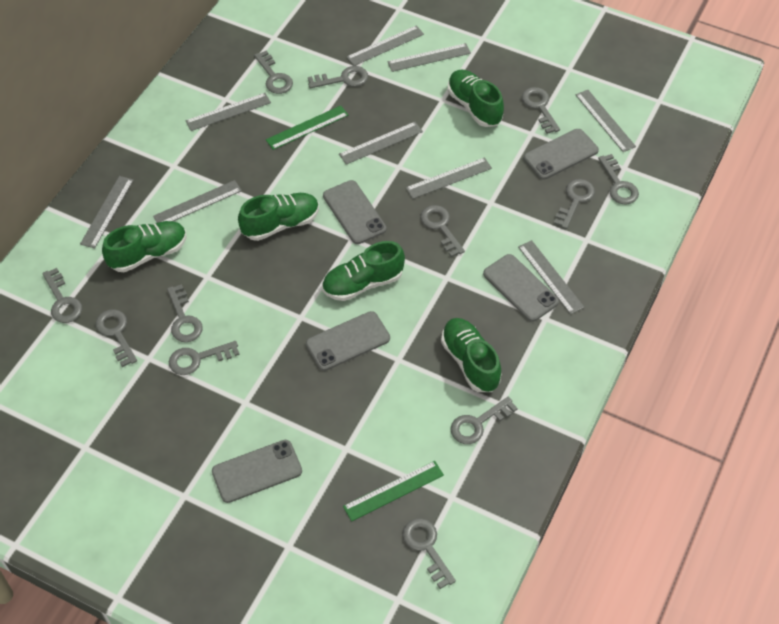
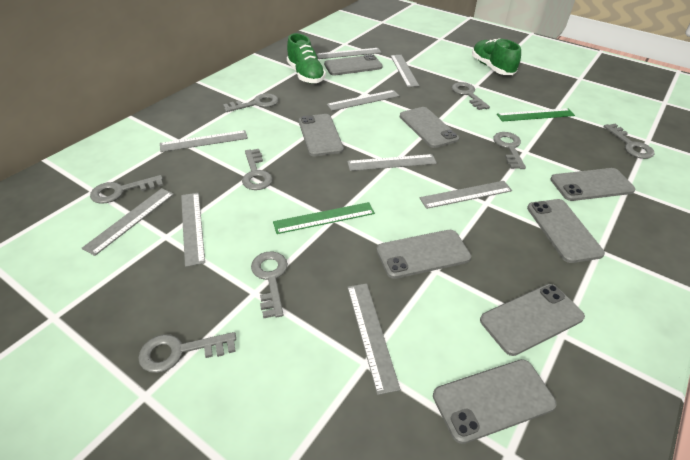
green shoe: [102,221,186,272] [238,193,319,241] [322,241,405,301] [441,318,501,392] [448,70,504,127] = 5 -> [287,33,326,84] [472,38,521,75] = 2
grey key: [42,268,82,323] [95,309,137,367] [167,284,203,342] [169,341,240,375] [254,51,293,94] [308,66,368,89] [402,518,456,589] [420,205,465,257] [451,396,518,444] [522,87,560,134] [553,179,595,229] [598,154,639,204] = 12 -> [90,175,163,204] [138,332,236,373] [223,93,279,112] [242,149,273,190] [251,251,288,319] [452,82,490,110] [493,132,526,169] [604,124,655,159] = 8
grey phone: [212,440,302,503] [306,311,390,371] [323,180,386,244] [483,254,559,322] [524,129,599,180] = 5 -> [299,114,344,156] [324,54,383,75] [376,230,471,279] [400,107,459,148] [433,359,557,444] [480,284,585,356] [527,199,605,263] [550,168,635,201] = 8

